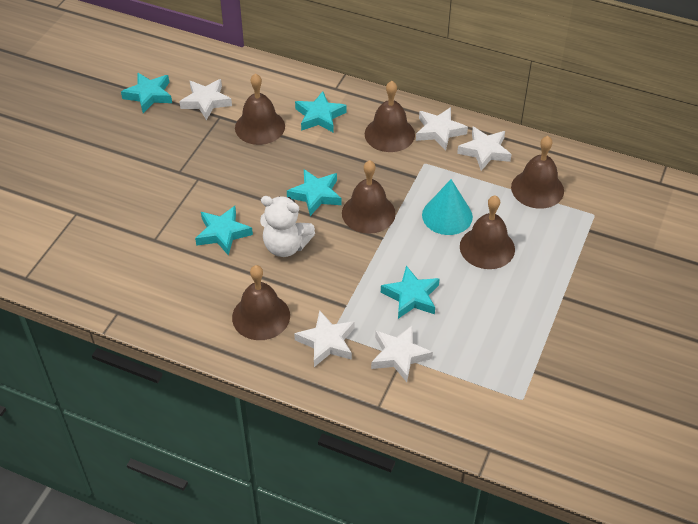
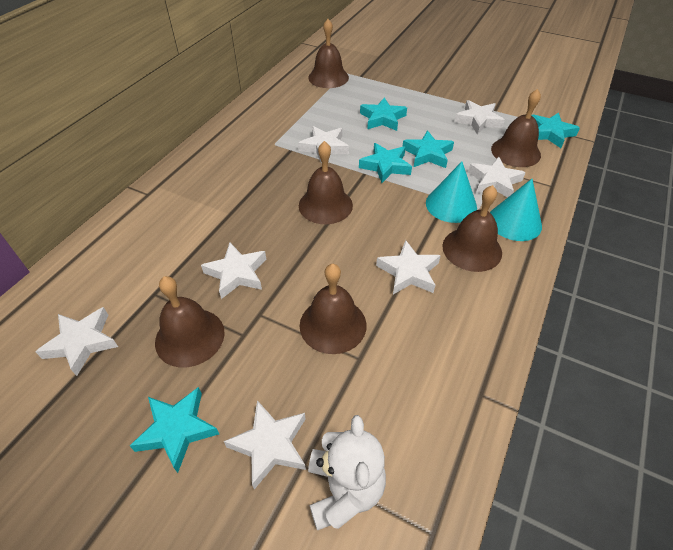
turquoise cone: [422,179,473,235] = 1 -> [426,162,477,223] [490,179,542,241] = 2
white star: [179,79,232,120] [294,310,355,367] [371,325,433,382] [416,107,468,150] [457,127,512,171] = 5 -> [35,307,118,376] [201,242,266,299] [224,400,306,489] [298,126,349,164] [376,240,441,294] [454,100,505,135] [468,157,526,198] = 7

